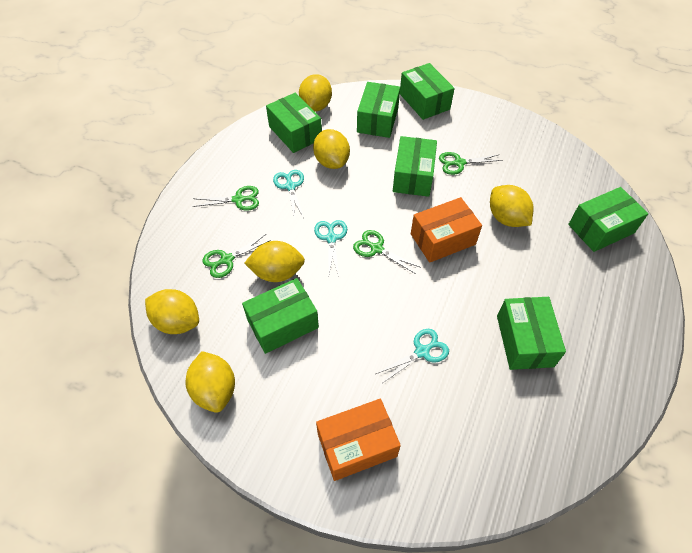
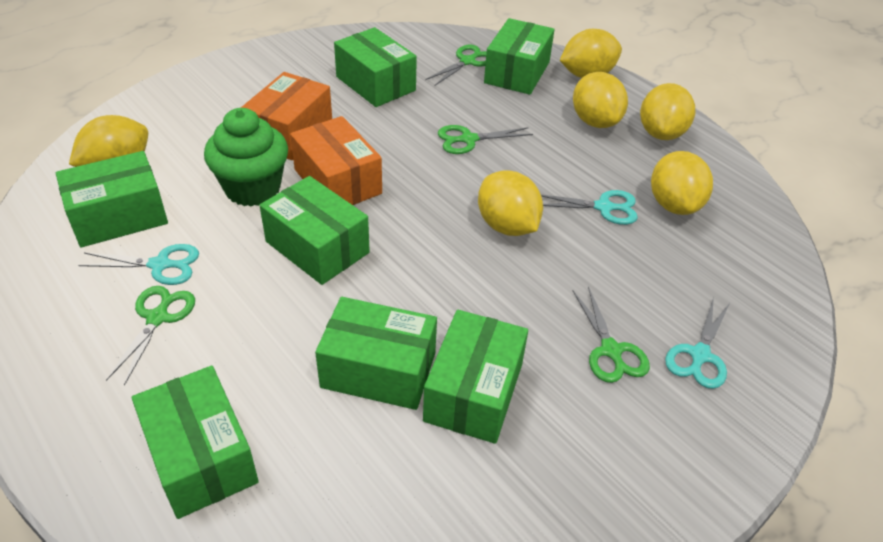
green cupcake: none = 0 -> [204,108,288,206] = 1

